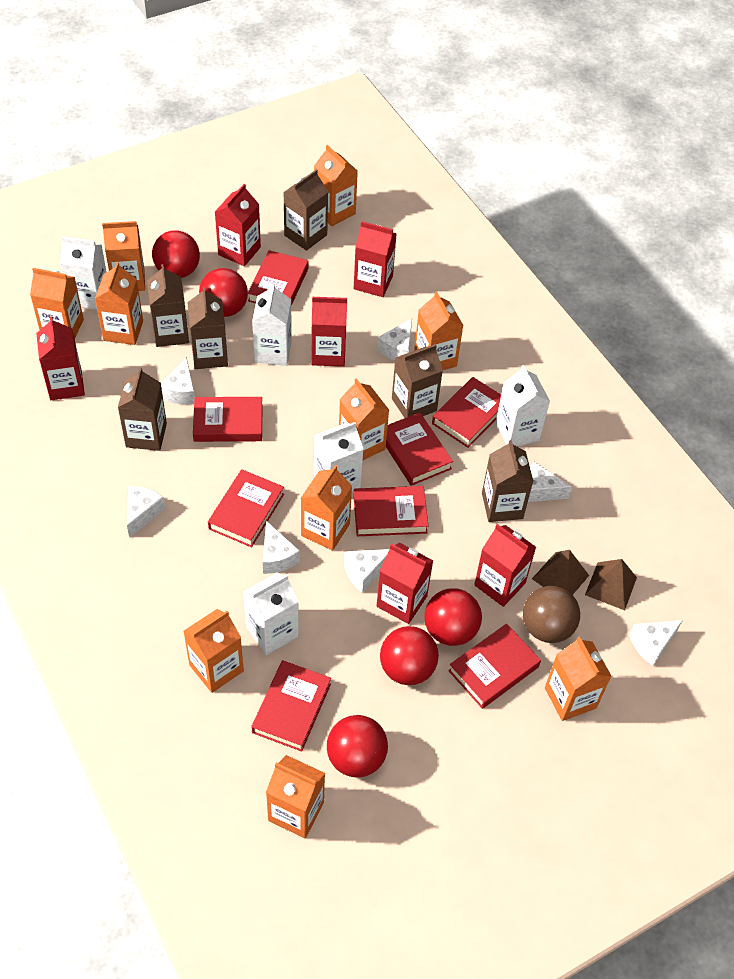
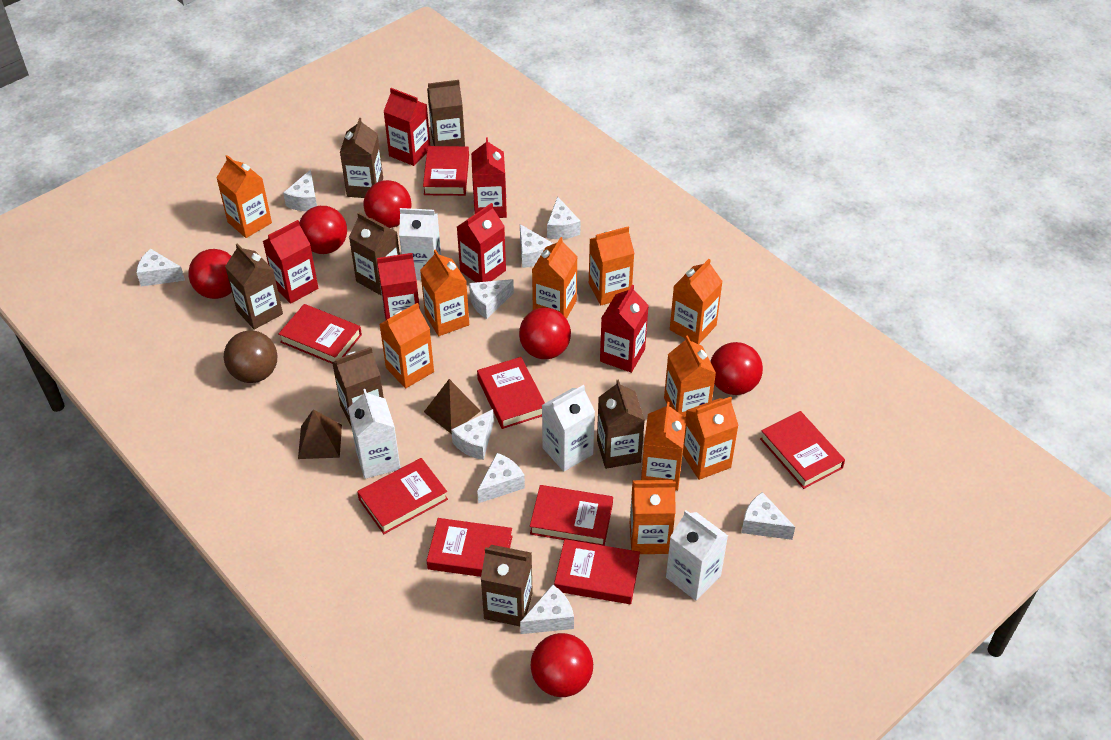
brown carton: [118,367,167,451] [147,264,189,347] [187,287,228,369] [283,169,328,251] [392,344,443,418] [482,440,533,522] = 6 -> [225,243,283,330] [332,347,384,428] [340,118,383,198] [349,212,400,295] [427,80,465,146] [481,545,533,626] [597,380,645,469] = 7
red ball: [152,230,200,278] [199,268,248,317] [327,715,388,778] [380,626,439,685] [424,588,482,646] = 5 -> [188,249,232,299] [299,206,347,254] [363,180,411,228] [519,308,571,359] [531,633,593,697] [710,342,763,395] = 6
white carton: [60,236,107,310] [243,573,299,655] [252,283,292,366] [314,422,363,491] [496,365,550,446] = 5 -> [348,389,400,479] [399,208,441,280] [542,385,595,471] [666,510,728,601] = 4
white cheese: [127,486,165,538] [161,357,195,404] [263,521,300,574] [344,549,390,593] [377,318,412,361] [528,462,572,502] [629,620,683,666] = 7 -> [136,249,185,286] [283,170,317,211] [451,409,494,460] [469,279,514,319] [477,453,525,503] [520,224,553,268] [520,584,574,634] [547,197,581,239] [741,492,795,540] = 9

